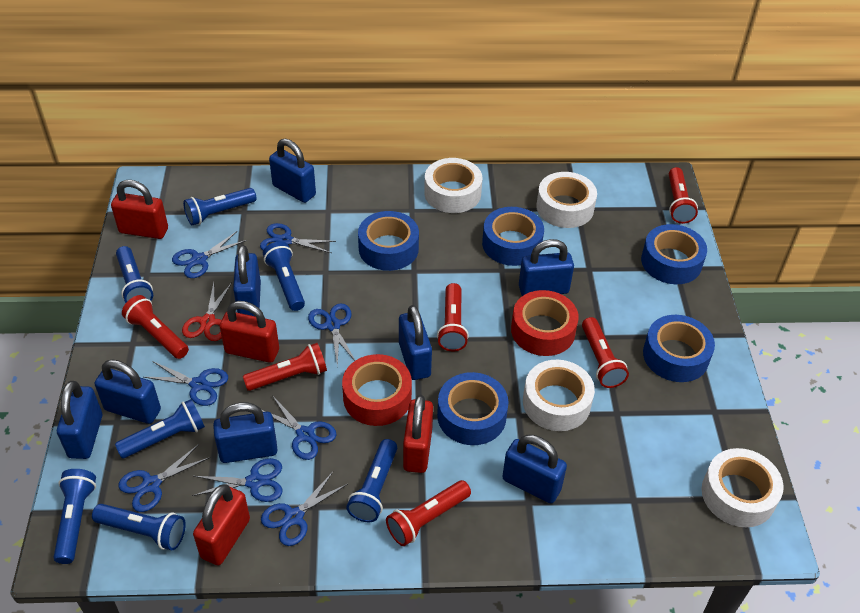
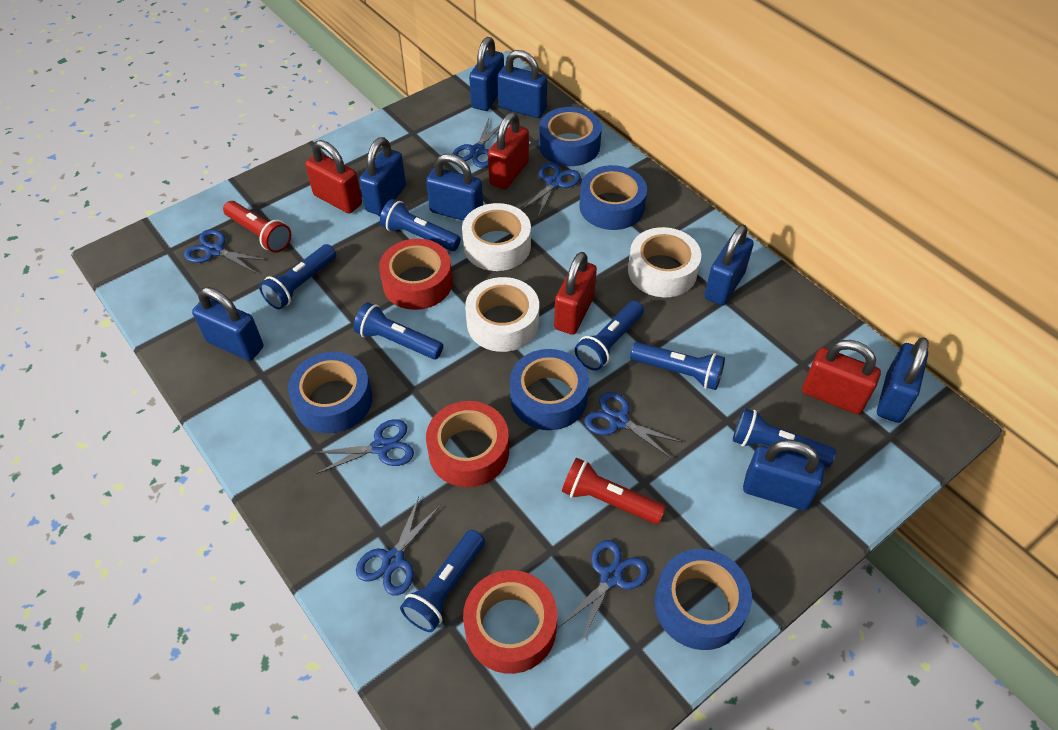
blue scissors: [119,444,210,512] [144,361,228,406] [172,231,247,278] [192,458,282,502] [260,223,336,253] [261,472,348,546] [262,395,337,460] [308,303,355,366] = 8 -> [184,229,268,273] [312,419,414,474] [356,497,441,596] [453,119,500,168] [522,162,581,217] [559,540,649,644] [584,392,683,459] = 7
red flashlight: [122,295,189,359] [243,343,327,391] [386,480,471,546] [437,283,469,351] [582,317,629,388] [669,167,698,224] = 6 -> [223,201,291,253] [562,458,666,524] = 2
red scissors: [182,282,232,341] = 1 -> none = 0
red tape: [342,354,412,426] [511,290,579,356] = 2 -> [379,239,453,310] [426,401,509,487] [463,570,557,674] = 3
white tape: [424,158,483,213] [523,360,595,431] [536,172,597,228] [701,448,784,527] = 4 -> [462,203,531,271] [465,277,539,352] [628,227,701,297] = 3

